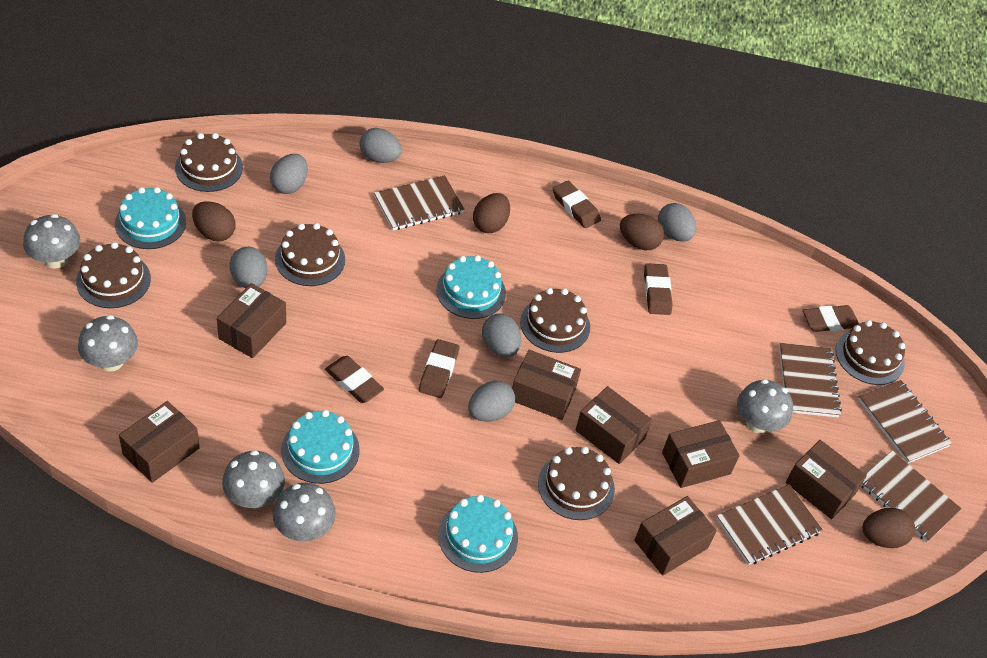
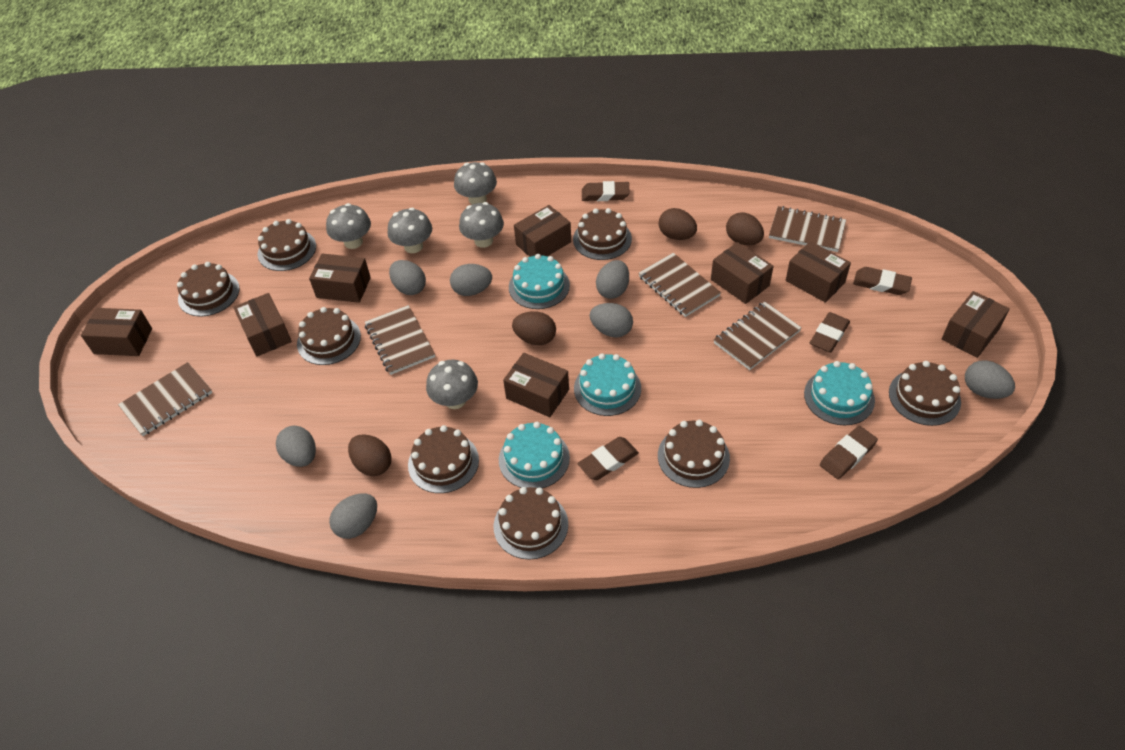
brown box: [119,401,200,483] [217,283,286,358] [512,350,581,420] [575,386,652,464] [635,496,717,575] [662,420,740,488] [785,440,867,519] = 7 -> [81,308,152,356] [233,293,292,357] [309,253,371,303] [503,353,569,417] [514,205,571,257] [711,242,774,304] [786,241,851,303] [942,291,1010,358] = 8
brown cake: [76,242,151,308] [175,133,243,192] [275,223,345,286] [520,288,590,353] [538,447,615,520] [836,320,906,385] = 6 -> [177,262,240,316] [258,219,316,271] [297,307,361,365] [408,425,479,493] [494,487,568,559] [573,208,632,260] [658,420,730,488] [889,361,961,426] = 8
grey egg: [230,247,267,288] [270,154,308,194] [359,128,401,163] [468,381,515,422] [482,314,521,357] [658,203,696,242] = 6 -> [276,426,316,467] [329,493,377,539] [389,260,426,295] [450,264,492,296] [590,303,633,338] [596,260,629,299] [965,360,1015,399] = 7

